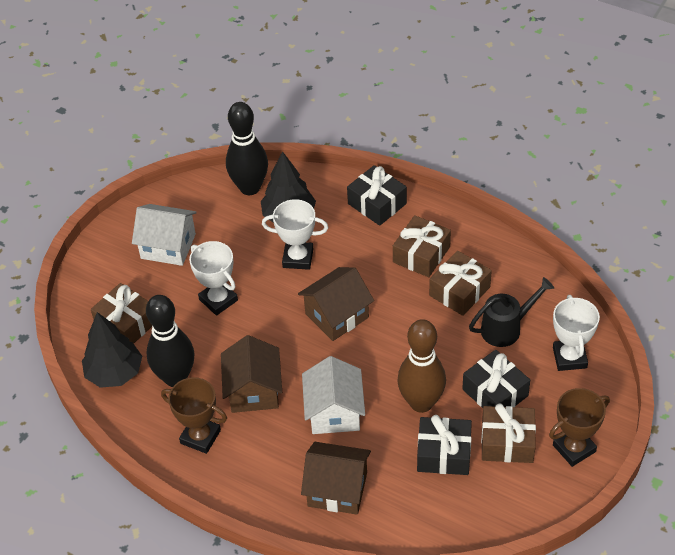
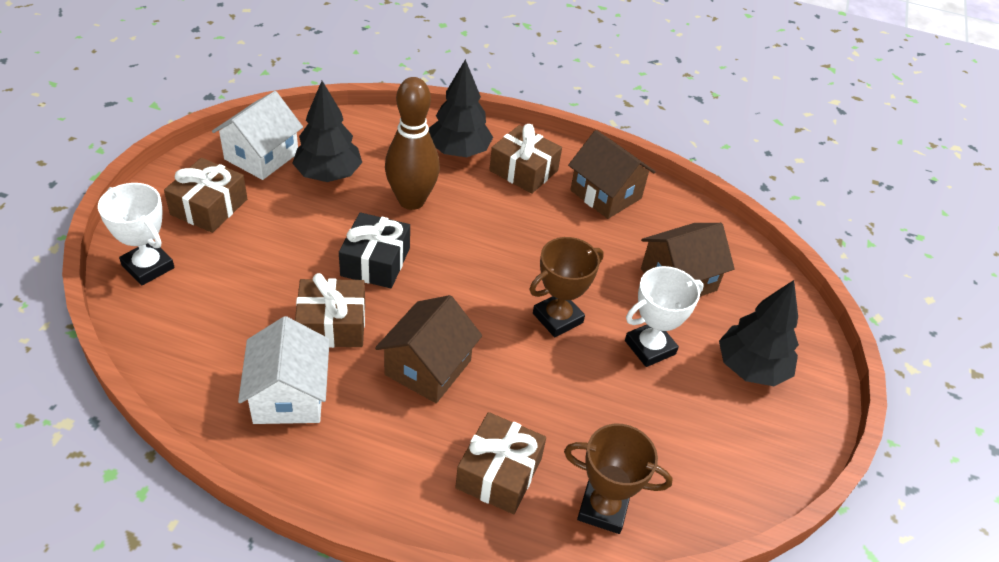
black bowling pin: [146,295,195,387] [226,102,268,195] = 2 -> none = 0
black gift: [347,165,407,226] [417,415,472,475] [462,350,530,408] = 3 -> [339,212,410,288] = 1
black tree: [82,312,142,388] [261,151,316,223] = 2 -> [292,81,362,182] [429,59,493,157] [719,280,799,386] = 3
black watering can: [469,277,554,347] = 1 -> none = 0
white trophy: [189,241,238,316] [262,199,328,270] [553,295,600,371] = 3 -> [98,183,175,285] [625,266,704,367] = 2

